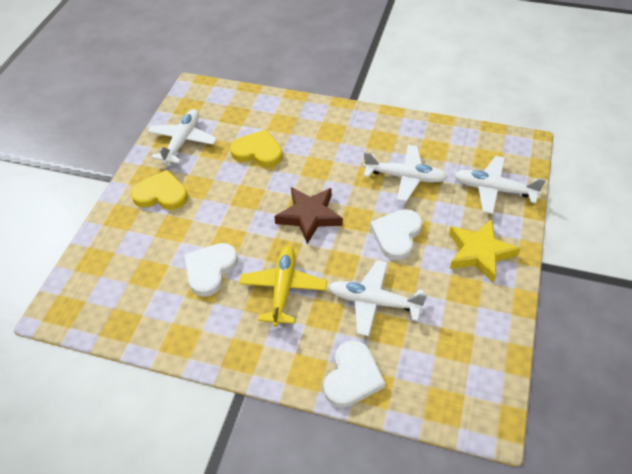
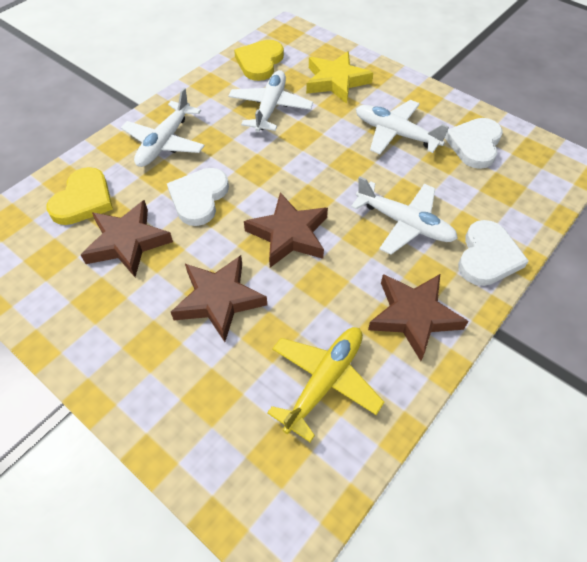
brown star: [274,187,343,244] = 1 -> [81,200,173,277] [171,255,267,342] [244,192,328,267] [368,274,468,361] = 4

